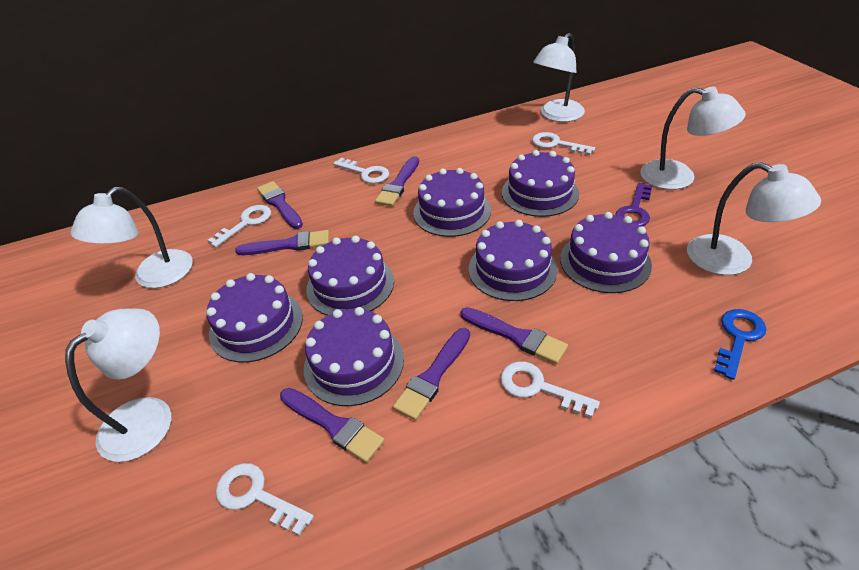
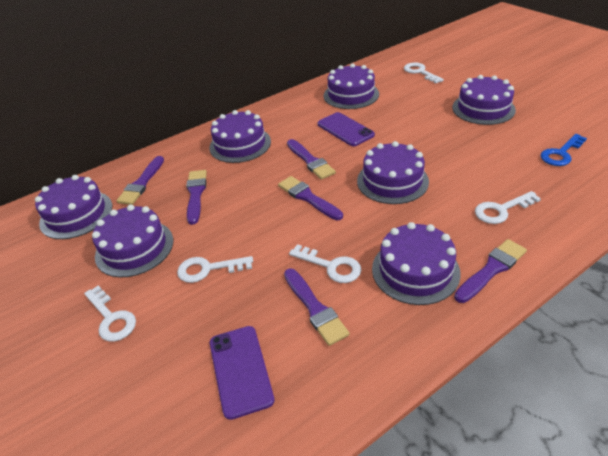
purple key: [615,183,652,226] = 1 -> none = 0
purple phone: none = 0 -> [210,326,275,420] [318,112,375,146] = 2
white lamp: [65,309,171,462] [70,187,193,288] [533,33,585,122] [640,86,746,190] [687,162,821,275] = 5 -> none = 0

